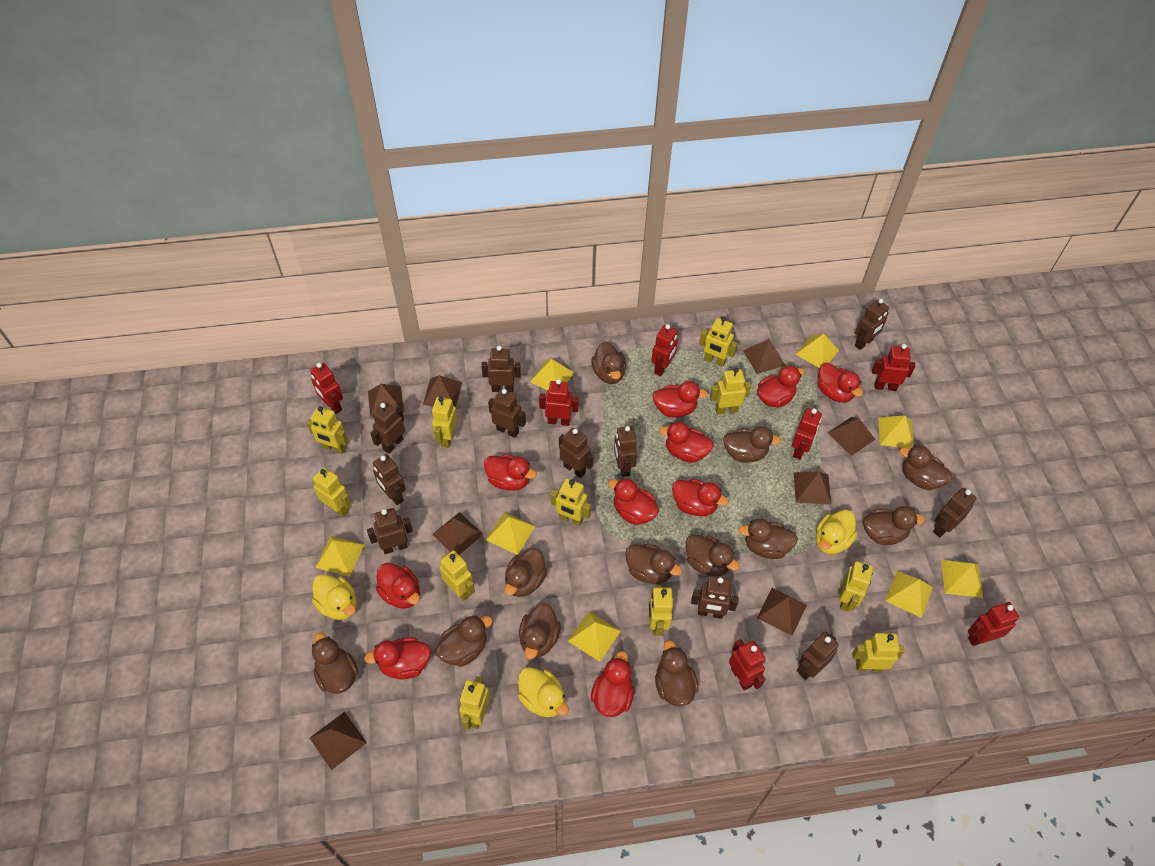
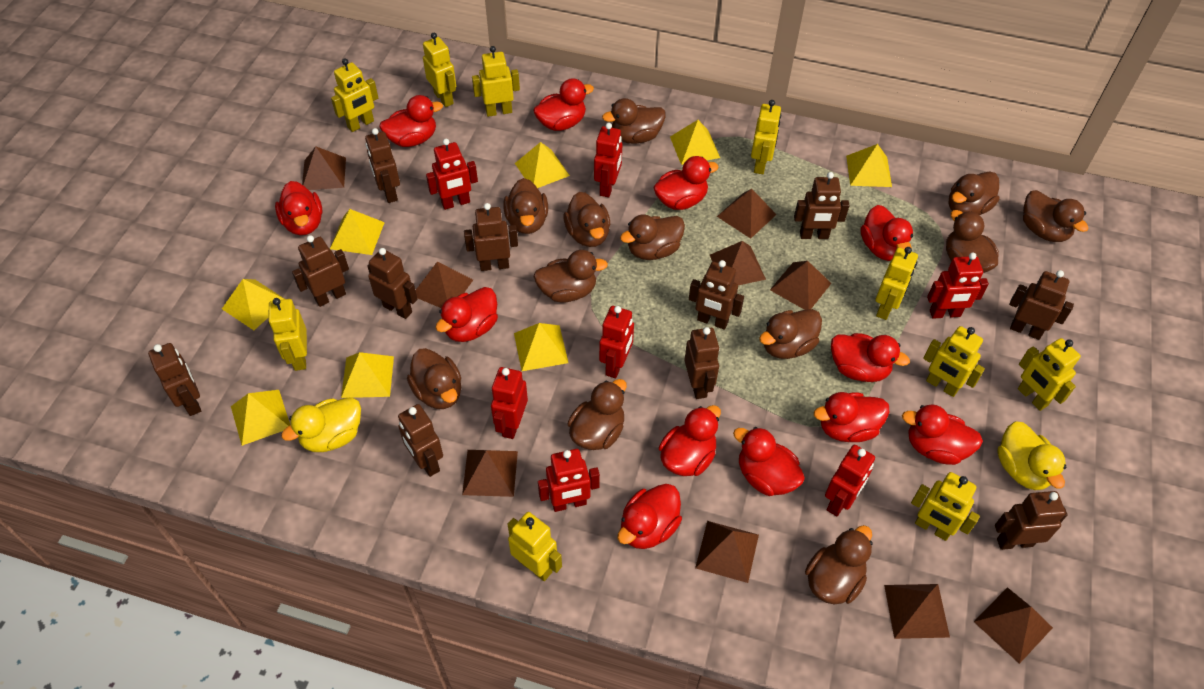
brown pyramid: [310,712,367,770] [368,384,404,418] [423,375,462,407] [432,512,483,555] [743,339,786,374] [757,588,807,636] [793,472,831,505] [828,417,876,456] = 8 -> [302,146,346,190] [416,262,473,308] [462,450,518,497] [695,521,759,583] [710,241,766,285] [717,189,777,238] [770,261,832,310] [884,584,950,639] [974,587,1053,664] = 9
red duck: [364,637,431,680] [376,563,420,609] [484,454,537,491] [591,651,634,717] [608,478,659,525] [652,381,708,417] [659,422,714,462] [672,479,728,516] [757,365,805,408] [817,363,863,403] = 10 -> [275,181,323,235] [379,95,443,147] [436,287,498,342] [533,78,594,131] [617,484,682,549] [653,156,719,210] [659,405,721,476] [733,427,805,496] [814,392,889,442] [831,333,910,382] [861,205,913,261] [902,404,983,465] = 12
yellow duck: [312,574,357,620] [518,667,569,717] [816,510,858,554] = 3 -> [281,397,361,452] [997,421,1066,490] = 2
yellow robot: [307,406,348,454] [313,467,352,517] [432,397,458,448] [439,550,475,601] [459,676,490,730] [550,478,591,526] [649,585,673,636] [699,317,738,367] [710,368,751,414] [840,561,873,612] [852,633,905,672] = 11 -> [268,298,307,371] [331,59,378,132] [423,33,456,107] [472,46,520,117] [508,512,562,581] [751,100,781,174] [876,247,918,320] [911,472,980,541] [923,326,985,397] [1018,338,1081,411] = 10

